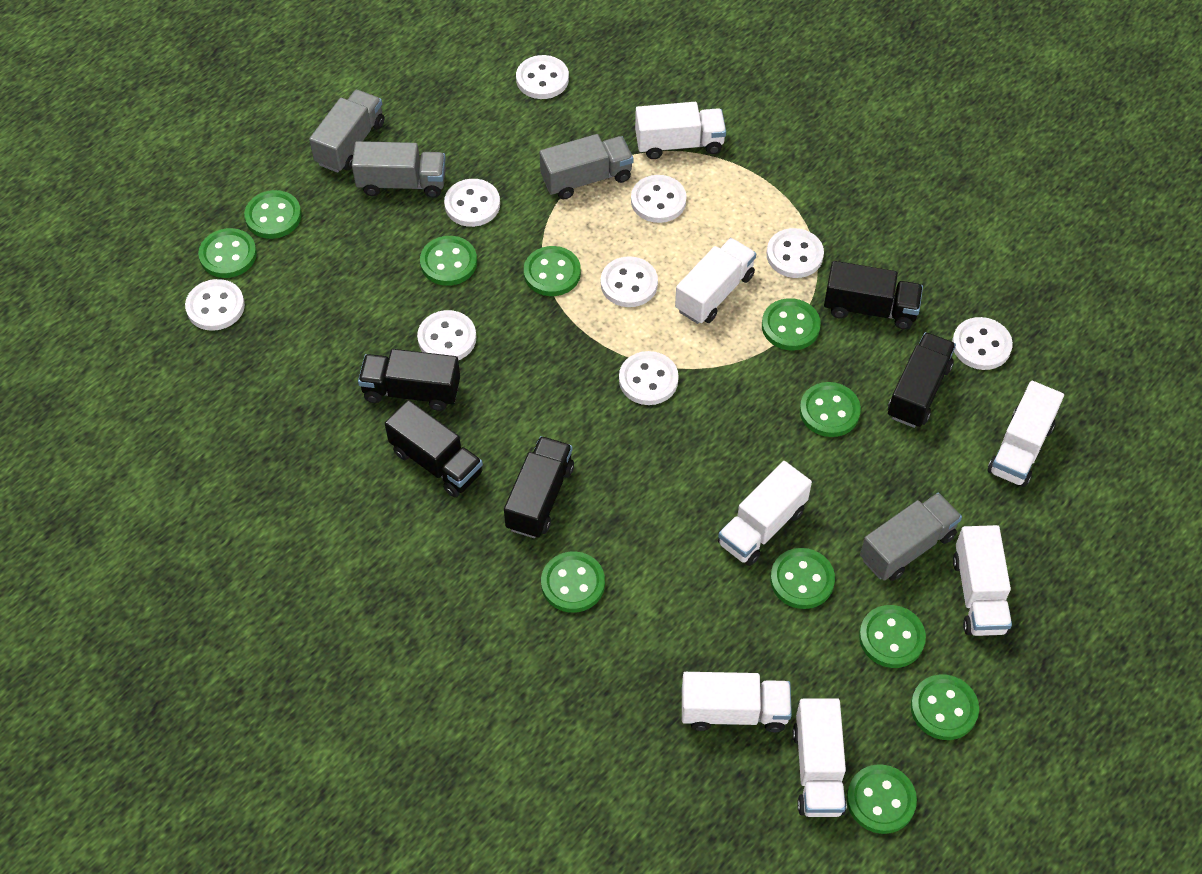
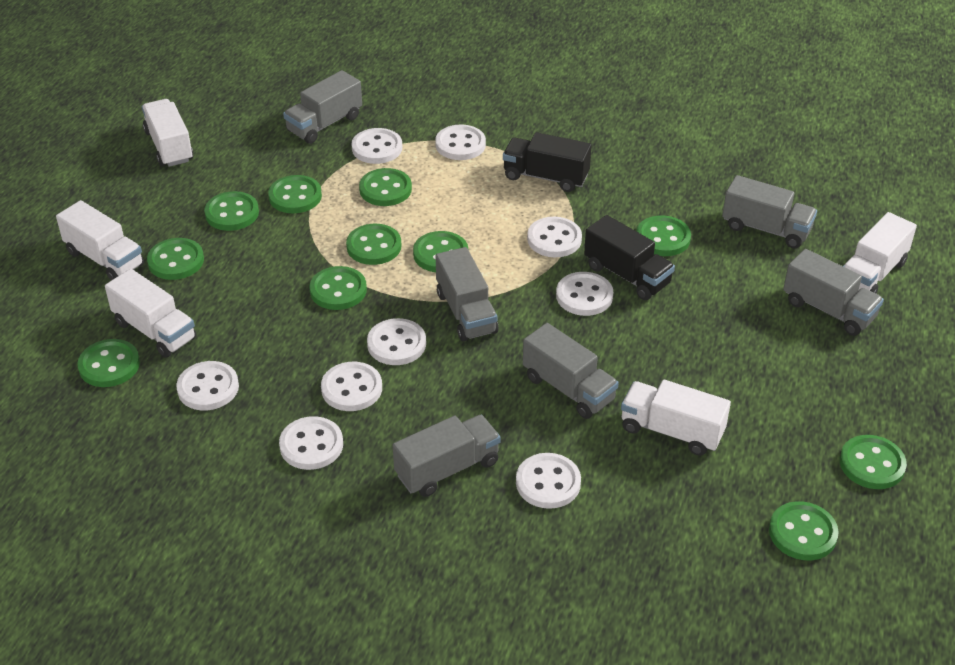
black truck: [358,349,460,411] [385,400,483,497] [504,436,574,538] [824,261,923,329] [888,332,956,428] = 5 -> [503,132,592,192] [584,215,675,300] = 2
grey truck: [309,90,384,173] [352,141,446,198] [540,134,634,199] [860,493,962,581] = 4 -> [283,70,362,144] [393,415,501,497] [435,247,498,341] [523,323,619,419] [722,175,817,248] [783,249,884,336] = 6
white truck: [635,102,726,159] [675,238,756,324] [682,672,792,732] [718,461,812,566] [793,698,847,817] [953,525,1012,636] [987,381,1064,487] = 7 -> [56,200,144,281] [105,269,197,358] [142,99,193,167] [621,380,731,456] [843,212,917,294] = 5

